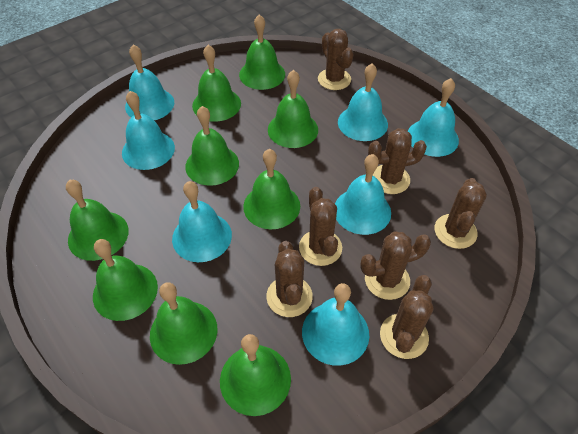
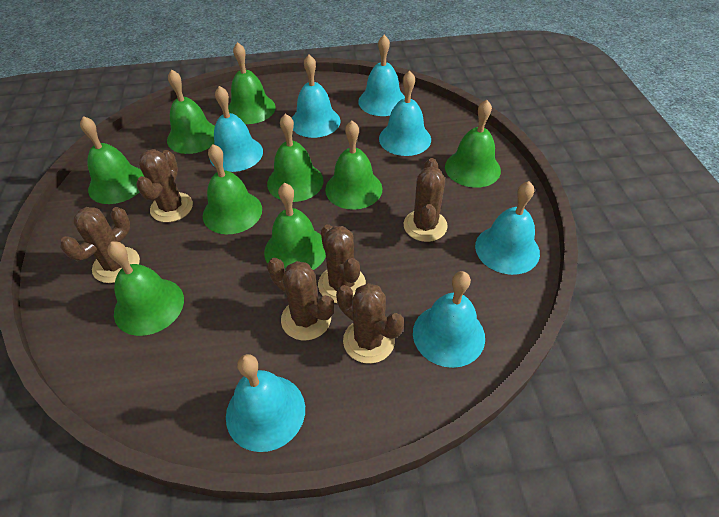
brown cactus: [266,241,313,317] [299,187,342,266] [318,29,353,90] [360,231,431,300] [368,128,427,194] [380,275,433,359] [435,178,487,249] = 7 -> [60,207,140,283] [136,149,193,222] [267,258,334,340] [318,224,366,303] [336,283,404,364] [404,158,448,242] = 6

